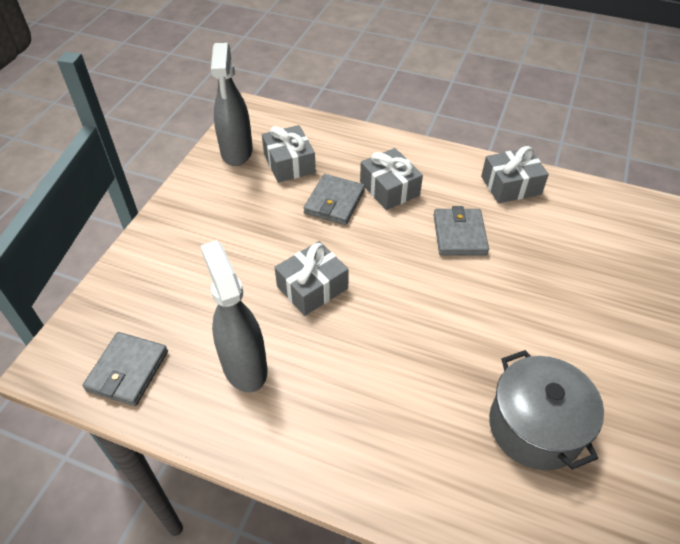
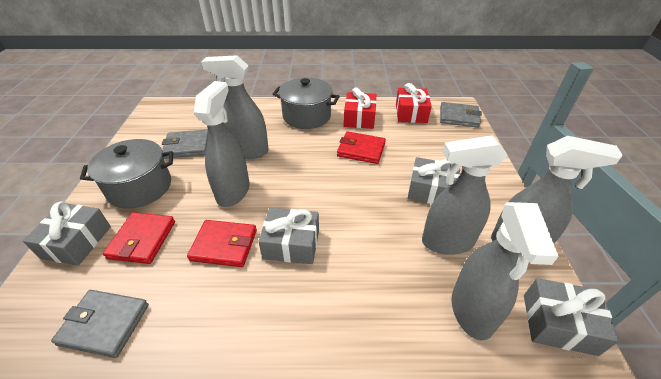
grey pot: [489,350,604,470] = 1 -> [80,139,173,209] [273,78,340,129] = 2
grey spray bottle: [200,240,268,393] [211,43,253,166] = 2 -> [194,81,250,207] [201,55,269,159] [422,135,508,255] [452,202,559,341] [491,136,623,244] = 5
red gift: none = 0 -> [344,87,377,129] [396,83,432,123] = 2
red wallet: none = 0 -> [103,212,175,264] [187,220,257,267] [337,131,386,164] = 3

